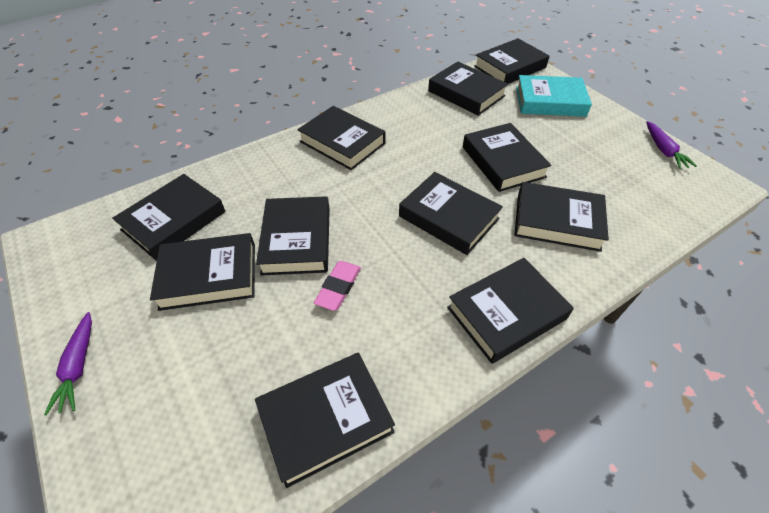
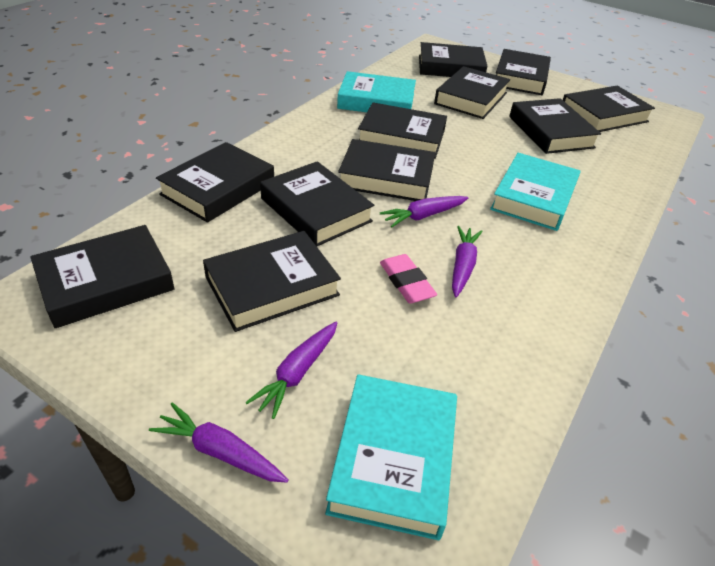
purple carrot: [44,312,92,415] [646,121,697,169] = 2 -> [149,403,289,483] [245,322,337,419] [380,196,468,227] [452,226,483,297] = 4
turquoise book: [516,75,592,117] = 1 -> [325,374,457,540] [337,71,416,112] [490,153,581,231] = 3

